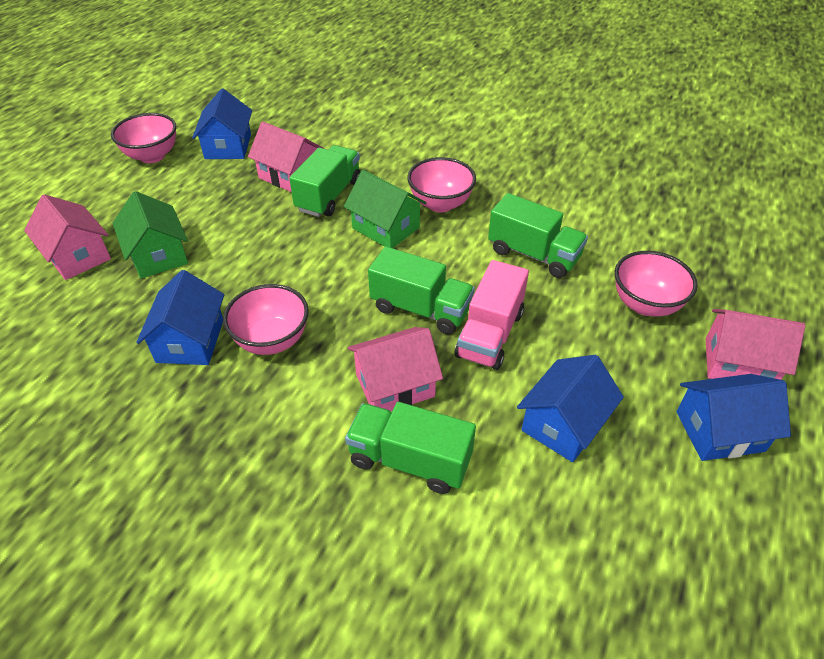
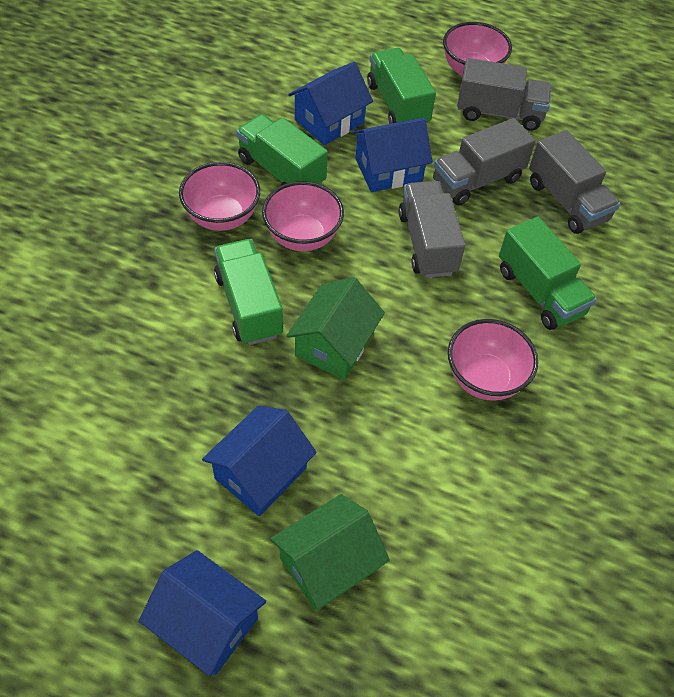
grey truck: none = 0 -> [399,181,465,278] [433,118,535,205] [457,58,551,131] [529,130,620,234] = 4
pink house: [24,194,111,280] [248,121,323,192] [348,327,443,411] [706,309,805,380] = 4 -> none = 0
pink truck: [455,260,529,370] = 1 -> none = 0

